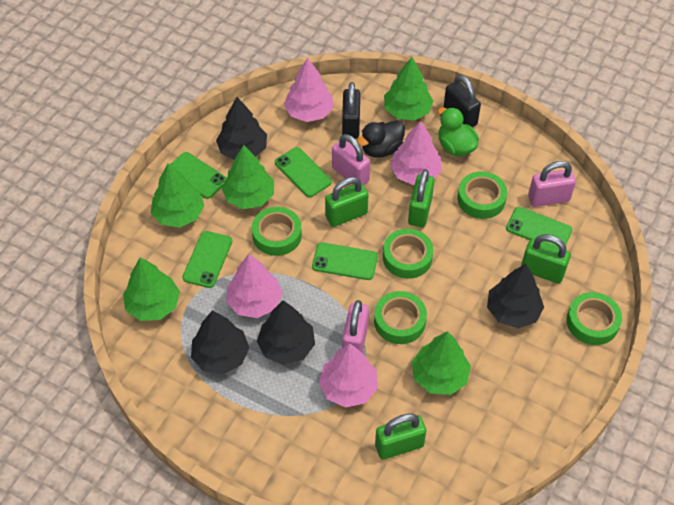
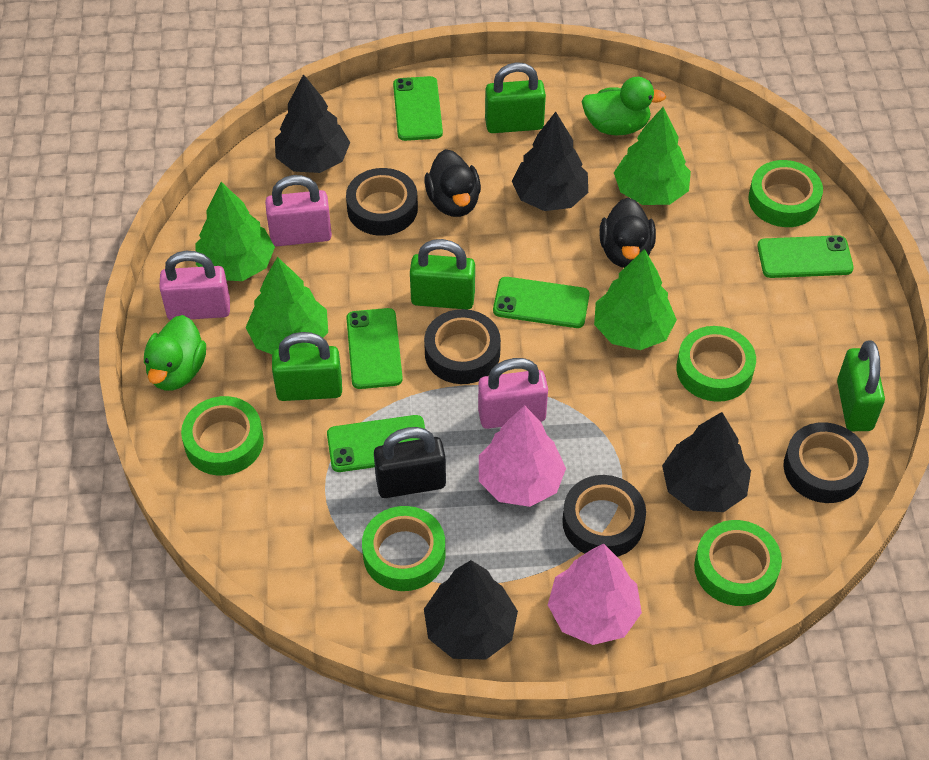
black duck: [357,120,405,158] = 1 -> [424,149,481,217] [599,198,656,268] = 2
black padlock: [342,82,360,139] [443,75,481,127] = 2 -> [374,427,446,498] = 1
black tape: none = 0 -> [346,168,418,236] [424,309,501,384] [562,475,646,557] [783,422,869,503] = 4
green duck: [438,107,479,156] = 1 -> [144,315,206,391] [582,77,666,135] = 2
green tree: [123,257,180,321] [151,163,204,228] [222,145,274,209] [384,57,433,121] [412,331,471,395] = 5 -> [195,182,275,281] [246,257,328,354] [594,249,677,350] [614,107,691,205] = 4
pink tree: [226,254,283,318] [284,58,334,122] [319,343,378,408] [390,121,442,185] = 4 -> [479,405,566,507] [548,543,642,645] = 2

